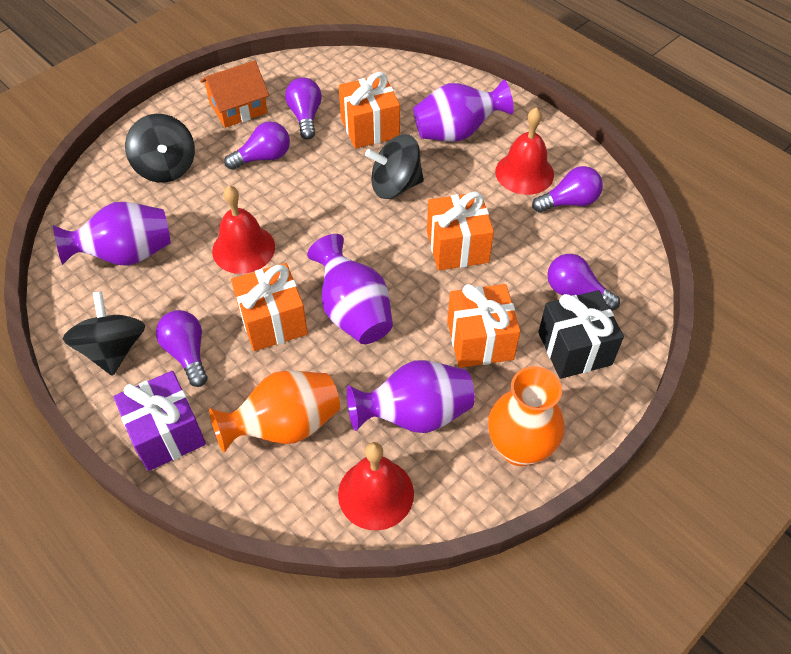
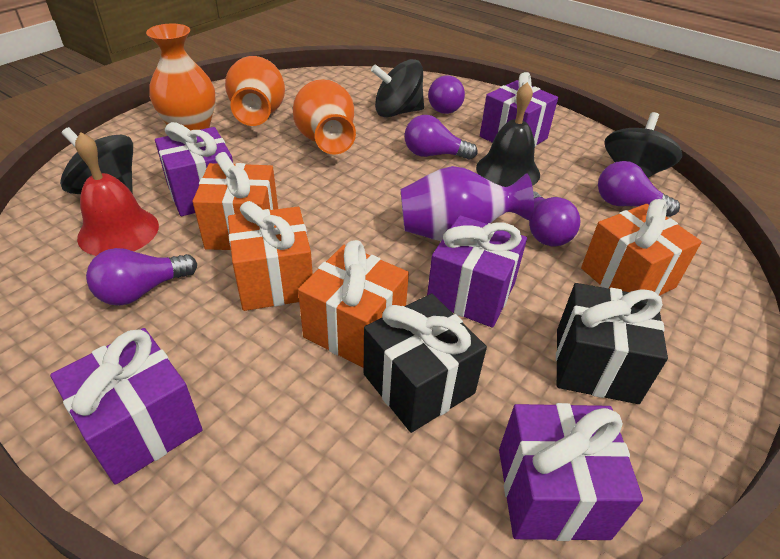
black bell: none = 0 -> [476,82,540,187] = 1
black gift: [538,290,624,379] = 1 -> [364,293,487,433] [556,283,668,404] = 2
orange house: [200,60,269,128] = 1 -> none = 0
orange vase: [209,371,340,453] [488,366,565,466] = 2 -> [146,24,216,131] [225,56,285,126] [293,79,356,155] = 3
purple gift: [114,371,206,471] = 1 -> [50,328,202,485] [155,122,233,216] [427,215,527,328] [480,72,558,146] [499,403,643,541] = 5
purple vase: [53,202,171,266] [307,234,393,344] [347,360,475,433] [413,79,514,142] = 4 -> [401,166,534,241] = 1
red bell: [212,186,275,274] [338,442,414,530] [495,107,554,195] = 3 -> [75,132,159,256] = 1

